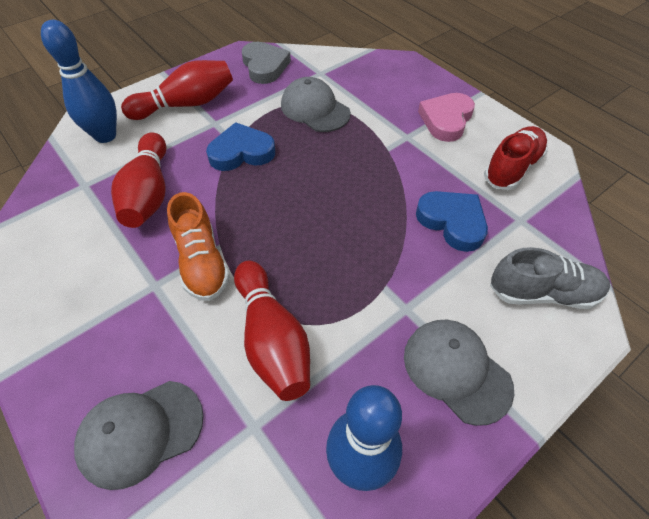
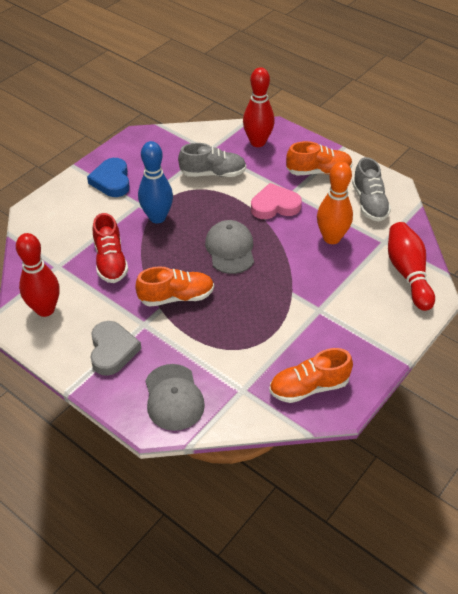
blue bowling pin: [41,20,117,143] [326,385,402,491] = 2 -> [138,141,173,223] = 1
blue heart: [206,122,275,171] [416,191,488,252] = 2 -> [87,158,130,197] = 1
grey cap: [74,381,204,490] [281,77,351,132] [404,320,514,426] = 3 -> [145,364,205,431] [205,220,254,274] = 2
grey shoe: [490,247,610,309] = 1 -> [178,143,246,177] [352,157,391,222] = 2
orange bowling pin: none = 0 -> [317,162,353,244] = 1
orange shoe: [167,192,230,301] = 1 -> [135,266,214,307] [269,348,353,403] [286,141,353,175] = 3

